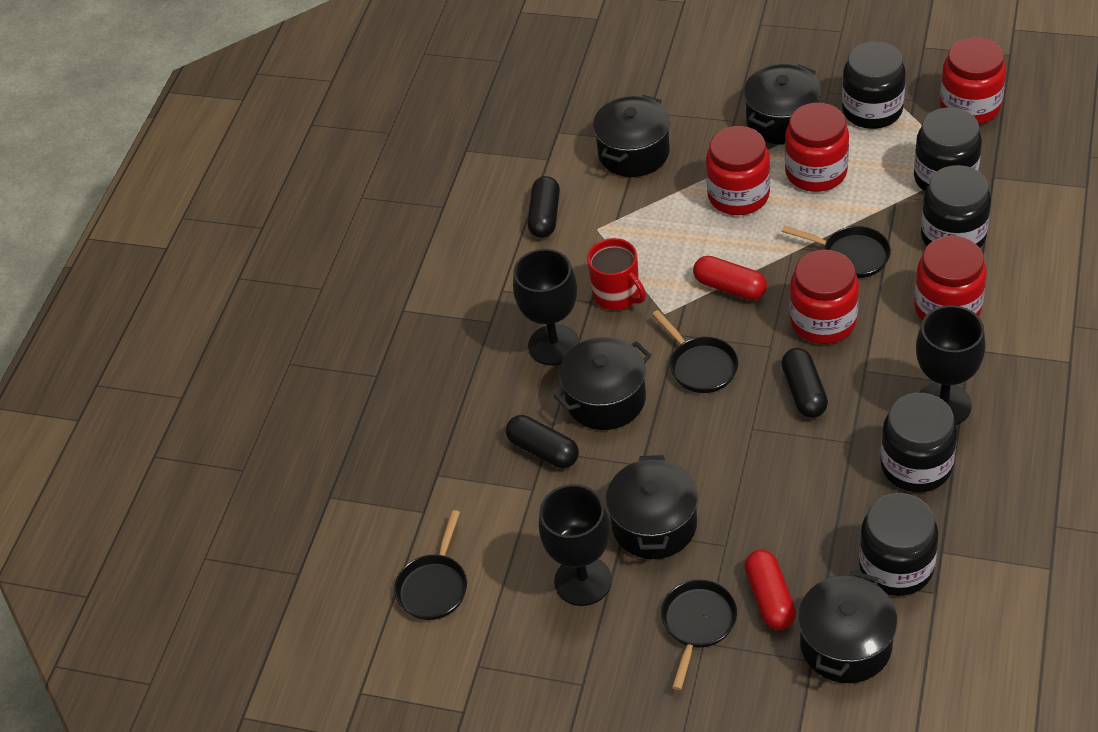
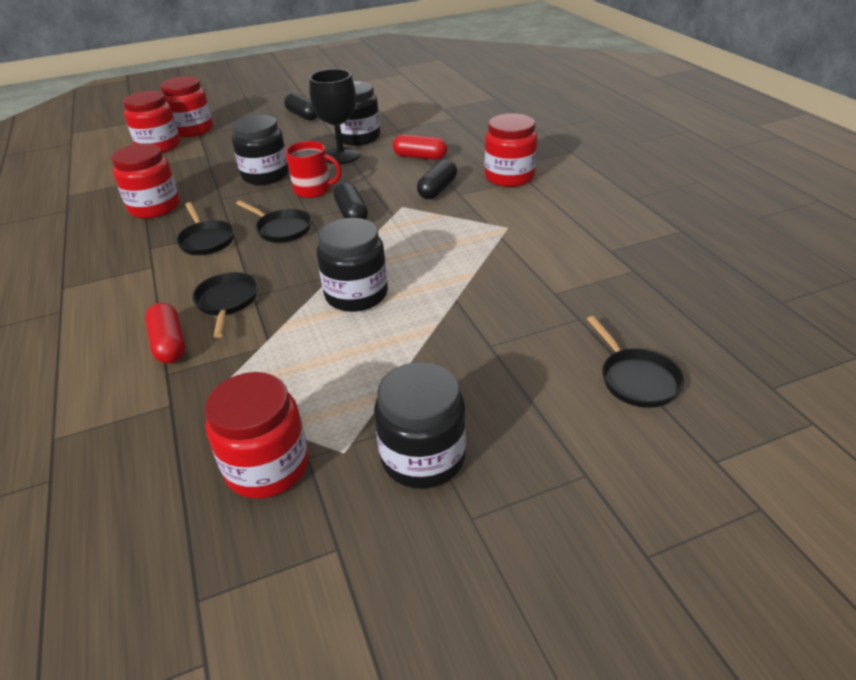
black goblet: [513,249,580,365] [539,484,612,606] [916,305,985,425] = 3 -> [309,69,359,164] = 1
black jar: [842,41,906,129] [859,493,939,596] [880,393,957,492] [914,107,982,191] [921,165,991,248] = 5 -> [232,115,289,185] [317,218,388,312] [340,81,380,146] [374,362,466,489] = 4
black pot: [554,337,651,430] [593,95,670,177] [606,455,698,559] [744,64,821,145] [798,570,897,683] = 5 -> none = 0

